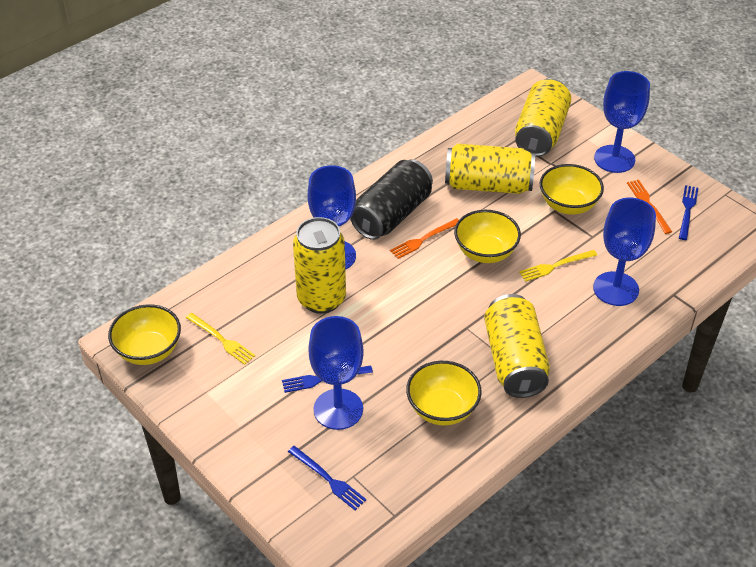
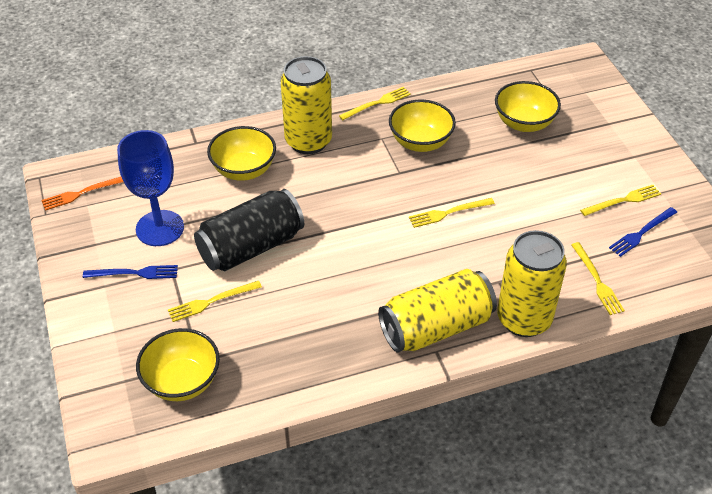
blue fork: [282,365,373,393] [288,446,366,510] [679,185,698,240] = 3 -> [83,265,178,279] [609,207,677,257] = 2
blue goblet: [307,165,356,270] [308,316,364,430] [593,197,656,306] [594,71,650,173] = 4 -> [117,130,184,246] = 1
orange fork: [390,218,459,259] [627,180,672,234] = 2 -> [41,177,123,211] = 1
yellow can: [293,217,346,314] [445,144,535,194] [484,294,550,398] [515,78,571,157] = 4 -> [281,56,332,154] [378,269,497,353] [497,230,567,337] = 3
yellow fork: [186,313,255,365] [519,250,598,282] = 2 -> [168,281,262,322] [339,87,411,120] [409,198,495,228] [571,242,625,315] [580,185,661,216] = 5

